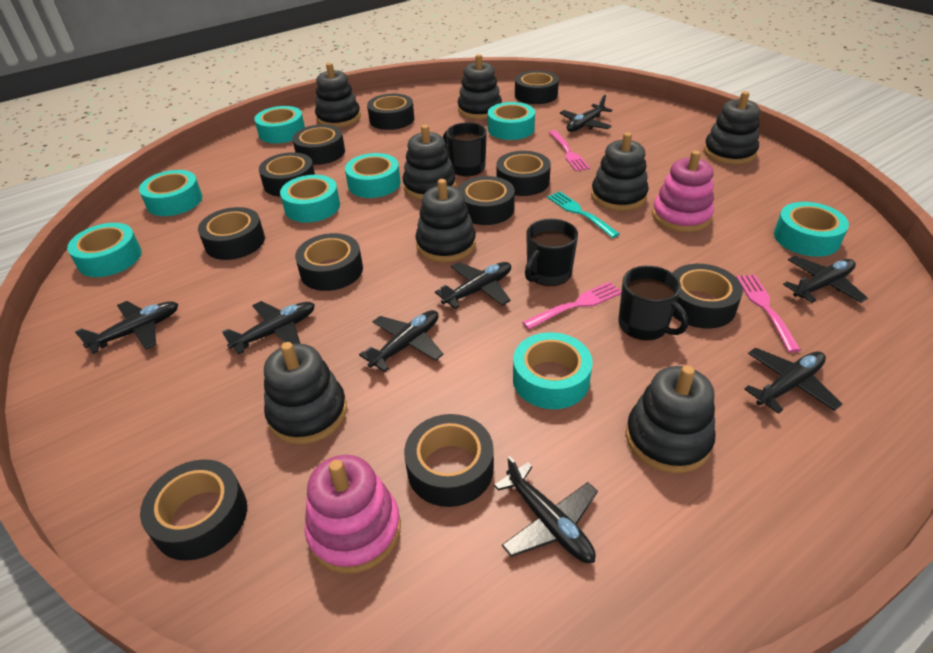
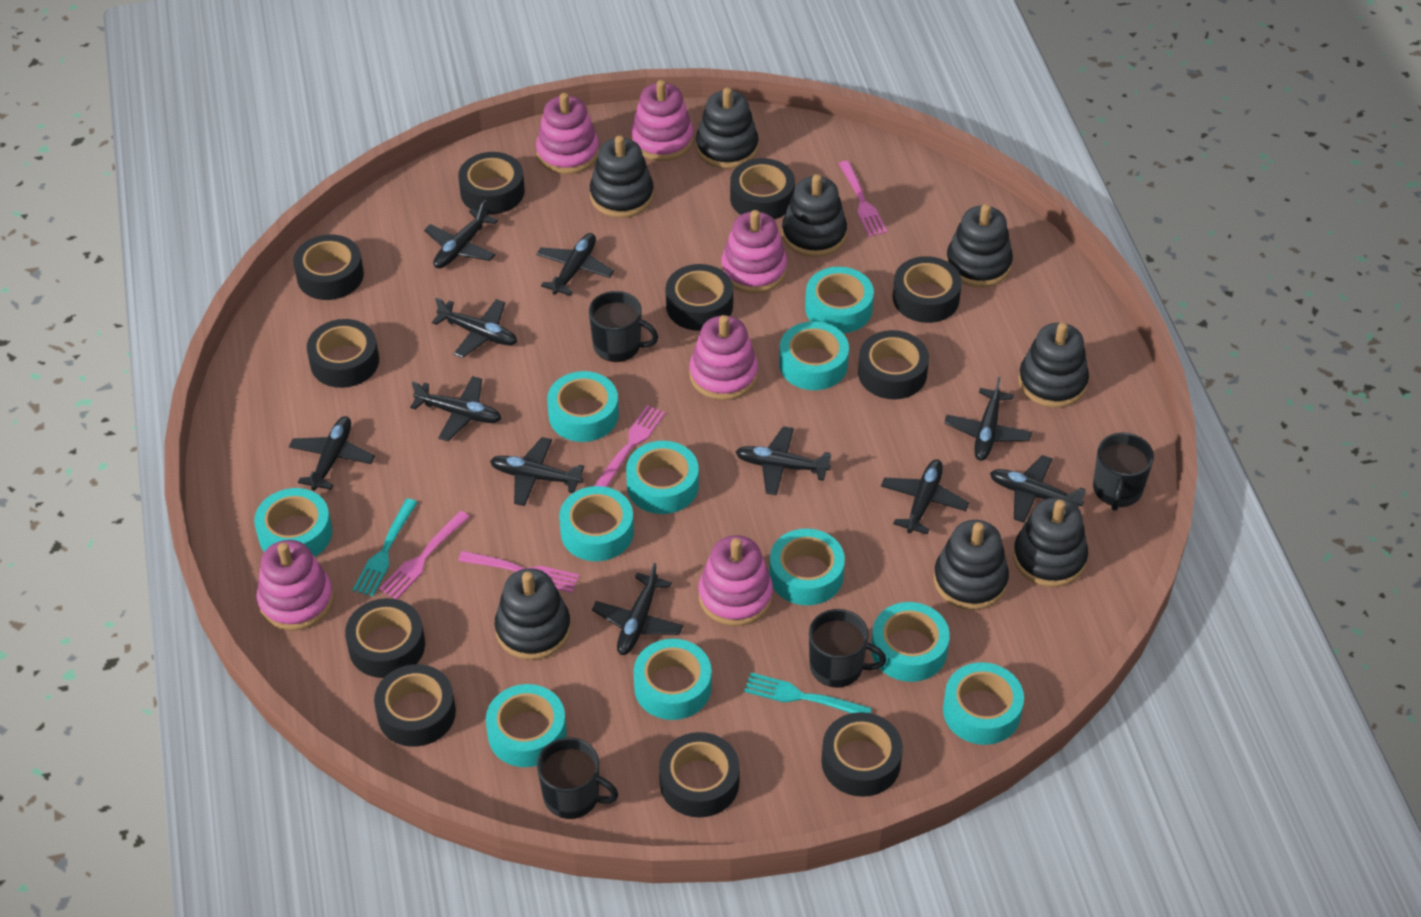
black mug: [443,122,487,176] [525,219,578,286] [618,266,688,341] = 3 -> [537,737,619,819] [589,291,658,362] [809,609,887,688] [1093,432,1154,511] = 4
black plane: [75,301,178,354] [222,301,315,354] [359,310,443,372] [435,262,511,309] [494,456,598,563] [560,95,612,132] [744,348,842,414] [783,256,868,303] = 8 -> [289,416,375,491] [410,376,502,441] [424,200,498,269] [432,298,517,358] [490,437,584,506] [536,233,614,296] [592,563,683,655] [736,426,831,495] [881,459,969,534] [944,377,1032,461] [990,455,1086,523] = 11
pink fork: [522,282,621,330] [549,130,590,172] [736,274,801,352] = 3 -> [379,511,470,599] [458,551,579,593] [594,405,665,487] [838,161,887,237] = 4
pink stacking toy: [305,455,401,574] [652,151,714,232] = 2 -> [257,540,333,631] [536,93,599,174] [631,80,693,161] [689,315,758,400] [698,535,773,626] [721,210,787,293] = 6
turquoise fork: [547,191,620,238] = 1 -> [353,499,418,597] [744,673,872,713] = 2
turquoise tape: [67,223,142,277] [139,170,202,216] [254,106,305,143] [280,175,340,223] [345,153,401,198] [488,102,535,140] [513,332,593,409] [774,202,849,257] = 8 -> [254,488,332,557] [486,684,567,767] [547,371,619,442] [559,486,634,561] [626,441,699,514] [633,639,712,720] [769,529,845,605] [779,322,849,390] [805,267,874,333] [871,602,950,682] [943,662,1024,745] = 11

